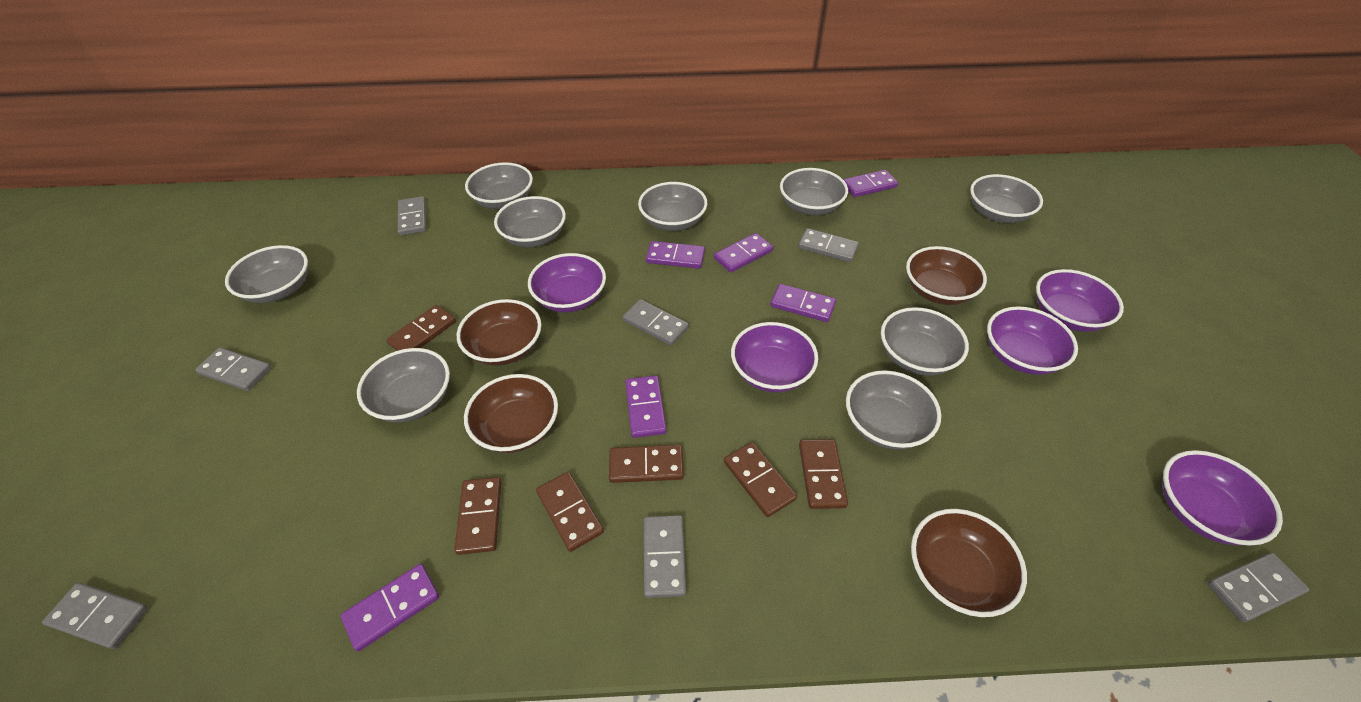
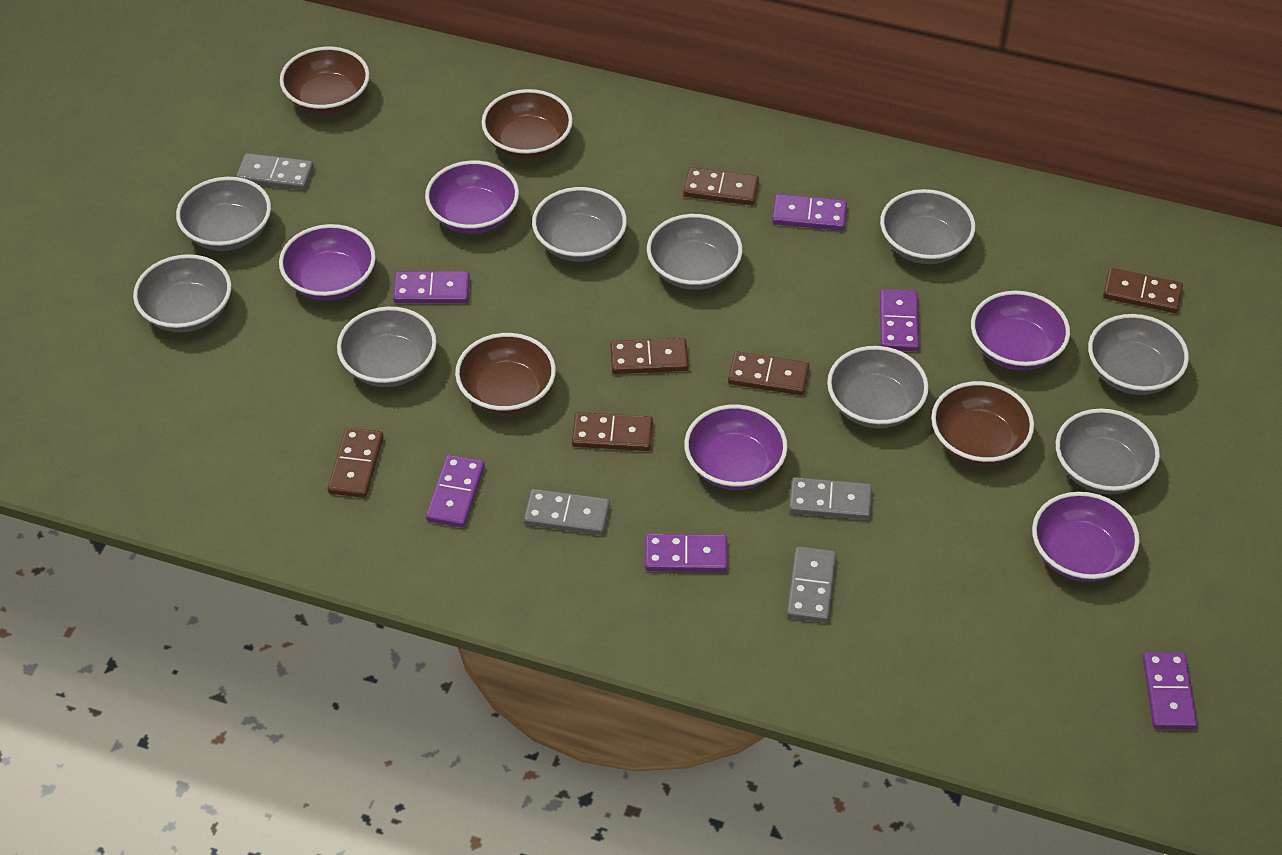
grey domino: [42,583,148,649] [195,348,271,391] [398,196,426,236] [623,299,689,346] [643,515,686,598] [798,228,859,262] [1207,553,1310,622] = 7 -> [236,153,314,190] [524,489,610,535] [787,547,836,623] [789,477,872,520] = 4

